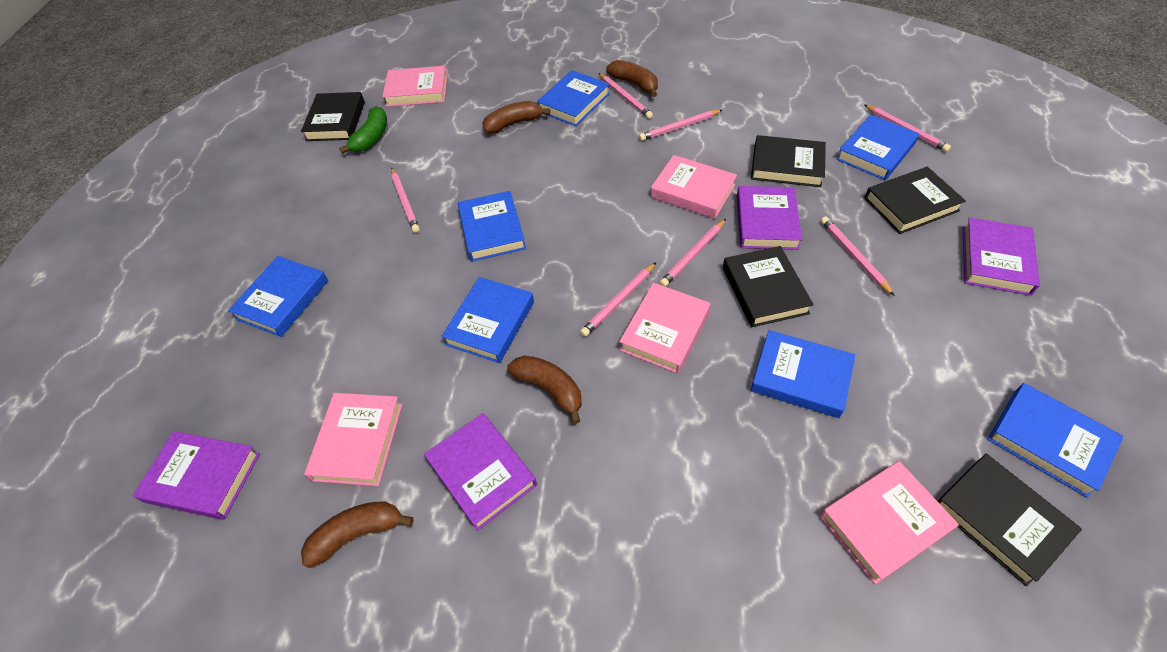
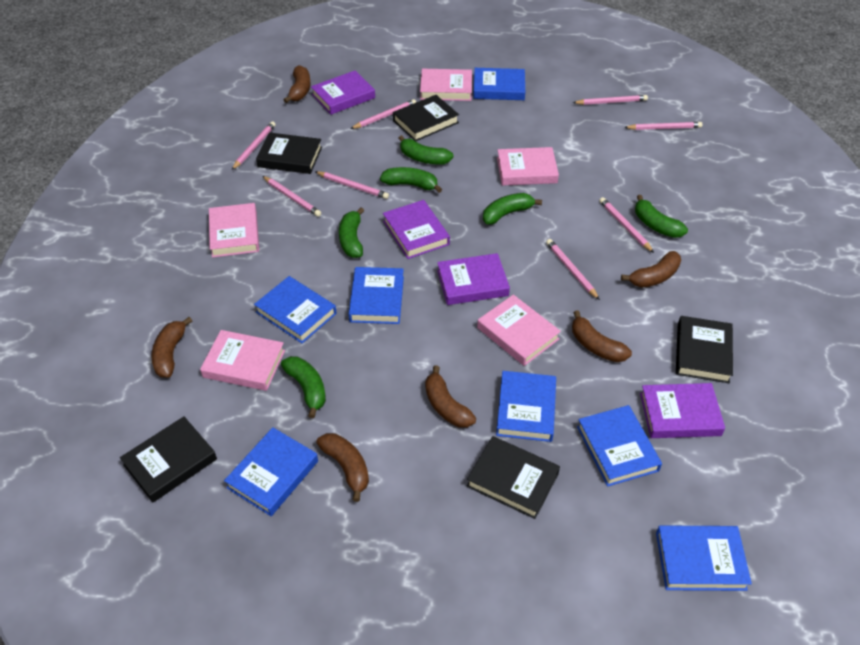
brown banana: [301,501,414,568] [482,101,550,134] [507,355,582,424] [606,60,658,97] = 4 -> [151,317,192,378] [283,65,311,103] [317,433,369,502] [425,365,476,428] [572,310,632,362] [621,251,681,288] = 6
green banana: [339,106,387,154] = 1 -> [281,356,326,418] [339,208,364,258] [380,167,442,193] [399,135,454,165] [483,193,542,225] [635,195,688,238] = 6
pink pencil: [391,167,420,233] [580,262,656,337] [599,73,653,119] [639,110,722,141] [659,219,726,287] [821,216,895,296] [864,105,951,152] = 7 -> [232,121,276,170] [263,176,321,217] [315,171,389,199] [350,99,416,129] [546,239,600,300] [573,95,648,105] [599,197,654,253] [624,122,703,130] = 8

